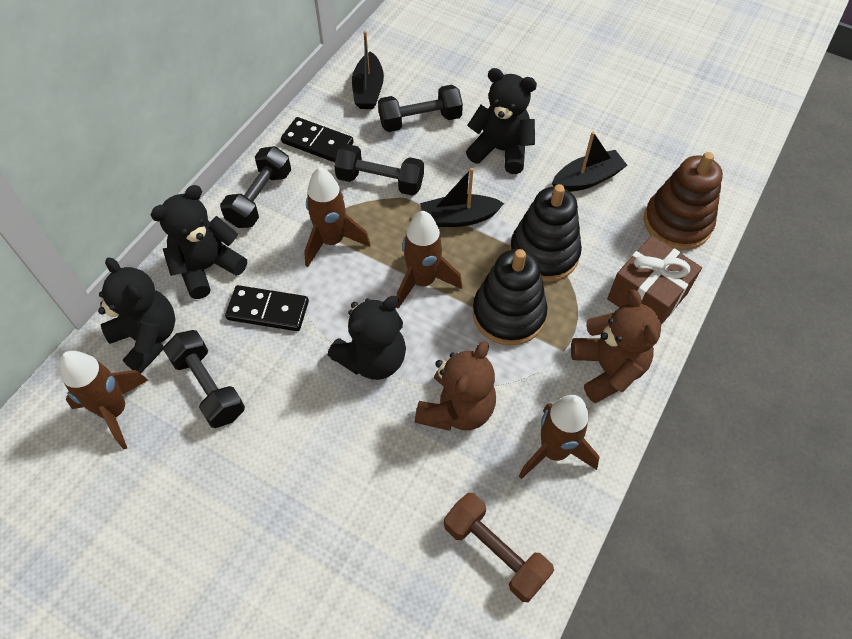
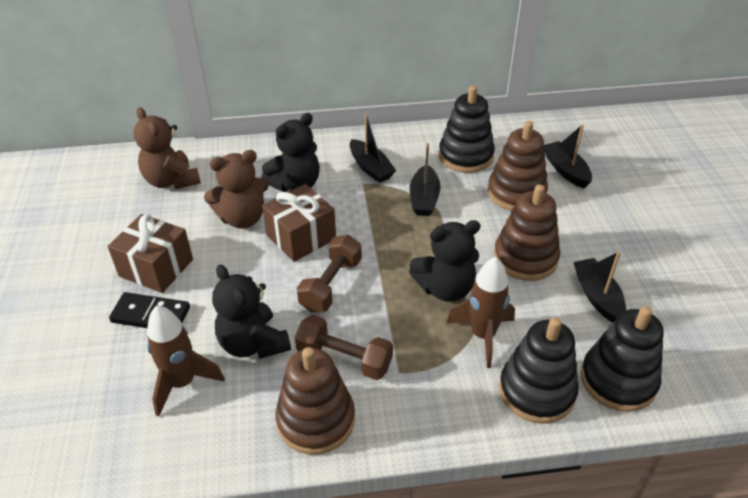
black boat: [352,31,384,109] [420,168,504,227] [552,131,628,192] = 3 -> [350,114,396,183] [410,143,440,216] [543,125,592,188] [573,251,626,322] = 4
black domino: [225,285,309,331] [281,117,354,162] = 2 -> [109,292,190,328] = 1
black dumbbell: [163,330,245,428] [220,146,291,228] [334,144,424,196] [378,85,463,132] = 4 -> none = 0
black stacking toy: [472,249,548,346] [510,184,582,282] = 2 -> [439,86,495,173] [499,317,579,424] [581,306,663,412] = 3
black teddy bear: [98,257,176,373] [151,185,247,299] [328,296,406,380] [466,68,537,174] = 4 -> [212,264,291,359] [261,113,320,192] [409,220,481,302] = 3
brown dumbbell: [444,493,554,602] = 1 -> [295,315,393,380] [297,235,362,312] = 2
brown gift: [607,235,702,325] = 1 -> [108,214,193,293] [262,184,336,262] = 2
brown rocket: [59,351,148,450] [304,167,371,267] [397,211,462,309] [519,395,600,479] = 4 -> [147,305,225,417] [446,257,515,368] = 2
brown stacking toy: [644,152,723,250] = 1 -> [275,347,355,455] [488,121,548,211] [494,184,560,281] = 3

